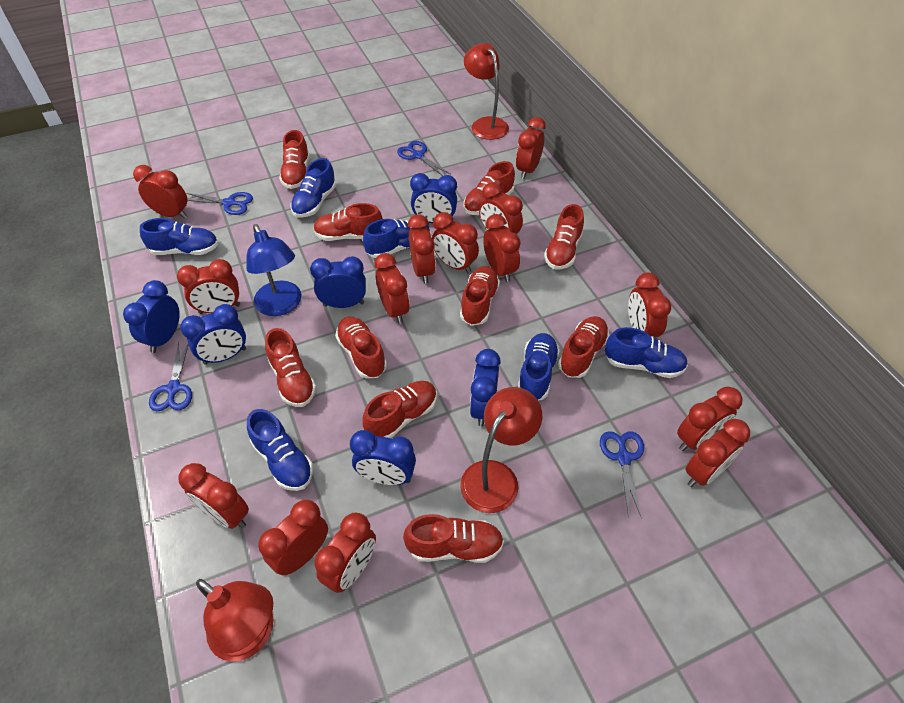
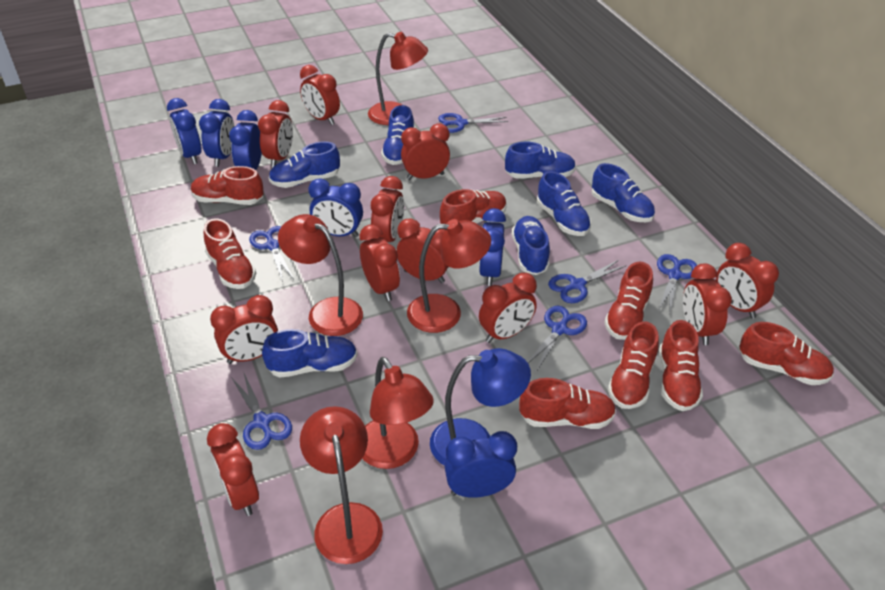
blue scissors: [149,341,192,411] [186,192,253,215] [397,141,450,176] [600,431,644,518] = 4 -> [231,371,292,450] [249,226,294,282] [438,113,508,133] [527,305,587,372] [548,260,627,303] [657,254,697,312] = 6
blue shoe: [140,218,219,255] [247,409,313,491] [290,158,337,218] [363,219,430,258] [518,333,560,401] [605,327,688,378] = 6 -> [262,329,358,378] [269,141,340,188] [381,105,414,165] [505,142,576,179] [511,216,550,275] [537,171,591,236] [591,163,655,222] = 7
red clock: [133,165,187,219] [177,259,240,314] [178,463,249,529] [258,500,328,575] [314,513,376,593] [374,253,410,324] [408,214,436,284] [432,212,479,273] [479,182,523,234] [483,214,521,282] [516,117,546,179] [628,273,671,337] [677,387,743,451] [685,419,750,487] = 14 -> [207,423,259,516] [210,295,278,364] [258,100,293,167] [300,65,340,125] [359,224,400,301] [371,176,404,242] [397,218,448,283] [401,123,450,180] [479,273,537,343] [683,264,732,345] [716,243,779,319] = 11
red lamp: [196,579,273,662] [460,387,542,513] [464,43,509,140] = 3 -> [278,214,363,336] [300,406,383,564] [362,357,434,469] [368,32,428,125] [407,219,491,333] = 5
red shoe: [265,328,317,407] [279,130,309,189] [313,203,383,241] [335,316,387,379] [362,381,437,438] [403,514,504,563] [460,266,500,326] [464,161,515,215] [544,204,584,270] [558,316,609,378] = 10 -> [191,166,263,205] [204,218,256,289] [440,189,507,224] [519,378,616,429] [604,261,653,340] [608,321,659,409] [659,320,703,411] [740,322,834,385] = 8

